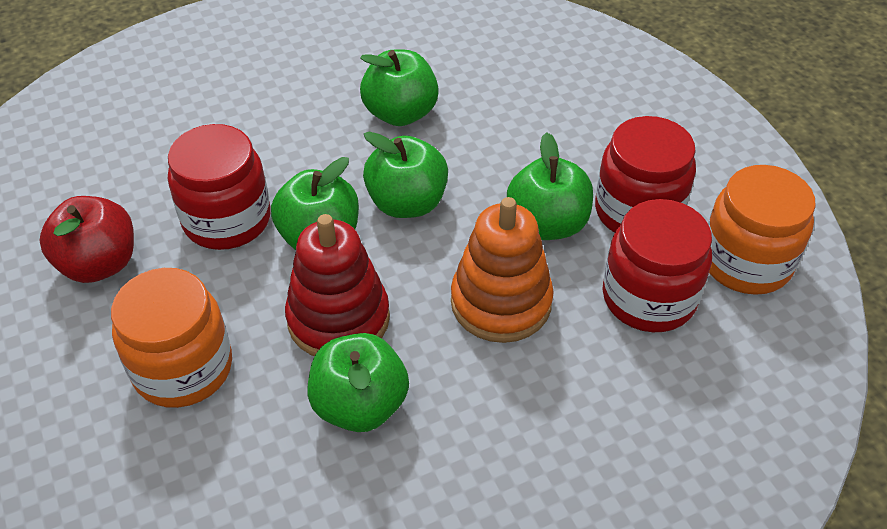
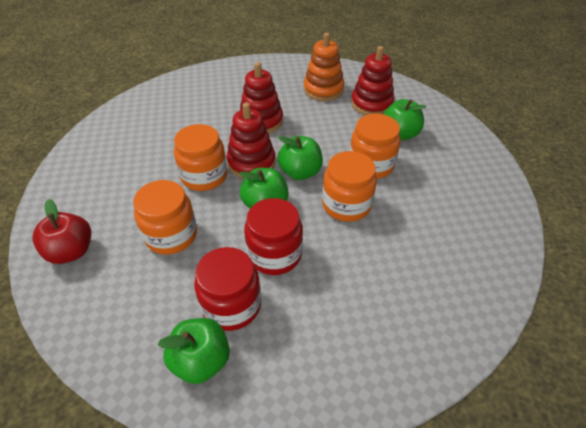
green apple: [271,157,359,250] [308,333,409,432] [360,49,439,126] [363,132,448,218] [507,132,593,240] = 5 -> [158,318,230,384] [239,168,289,208] [277,136,323,180] [383,99,426,140] = 4
orange jar: [111,268,232,408] [708,165,816,295] = 2 -> [133,180,197,255] [174,124,227,191] [322,151,377,222] [350,114,400,179] = 4
red jar: [168,124,271,250] [595,116,696,233] [603,199,712,332] = 3 -> [194,247,261,331] [244,198,303,275] = 2
red stacking toy: [285,214,390,356] = 1 -> [227,102,275,179] [240,62,283,134] [351,46,394,115] = 3

